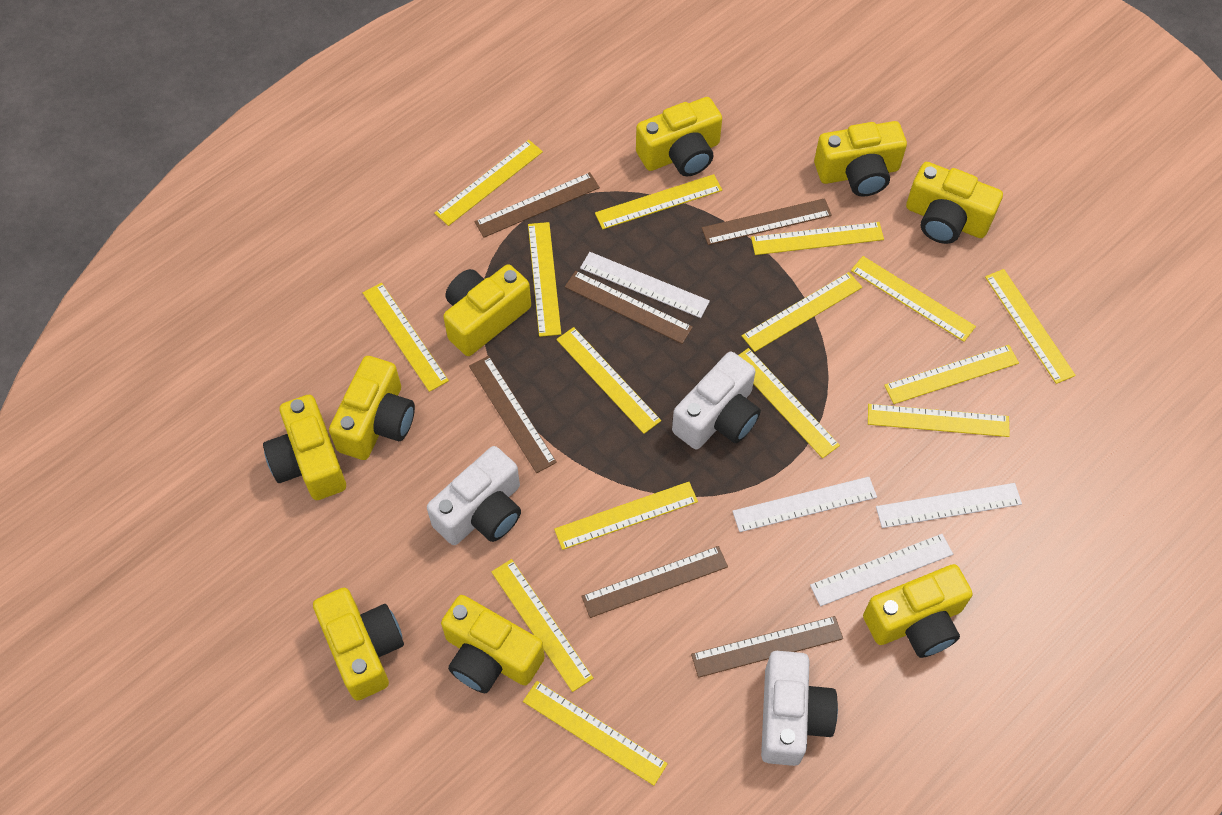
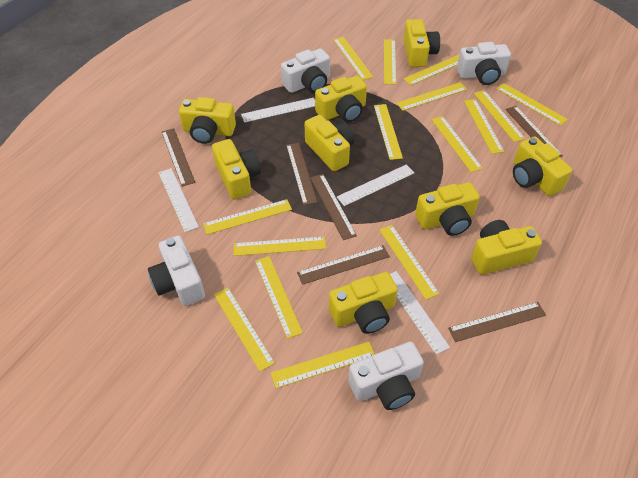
white camera: [427,446,521,545] [672,352,761,449] [761,651,838,766] = 3 -> [148,235,205,306] [281,48,330,93] [348,342,424,410] [457,42,511,85] = 4

